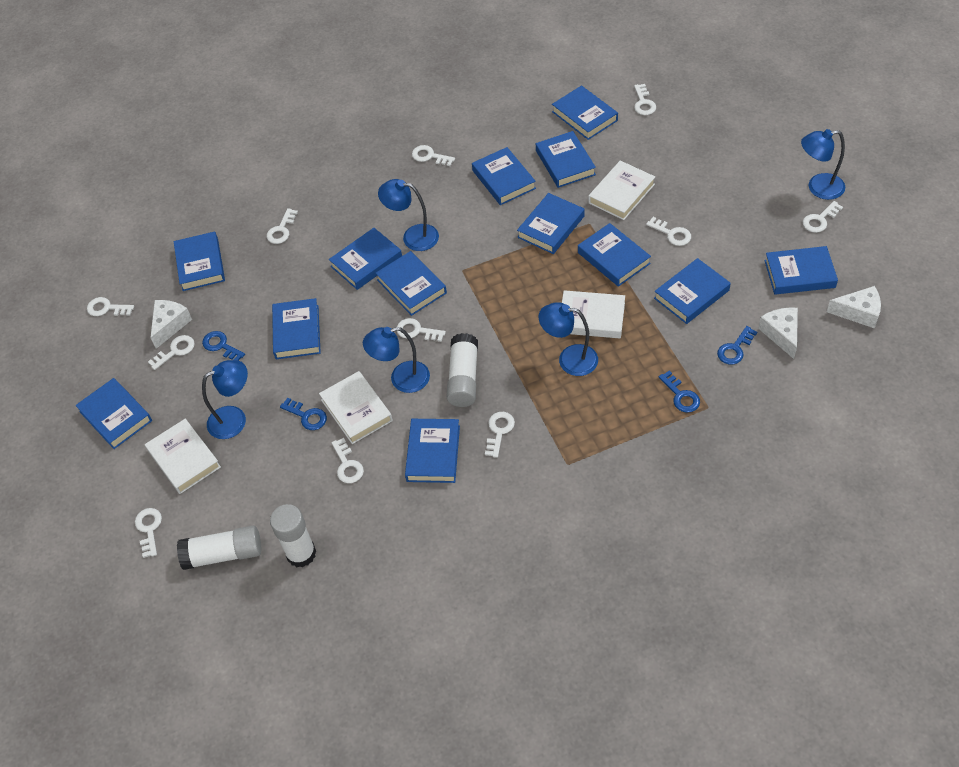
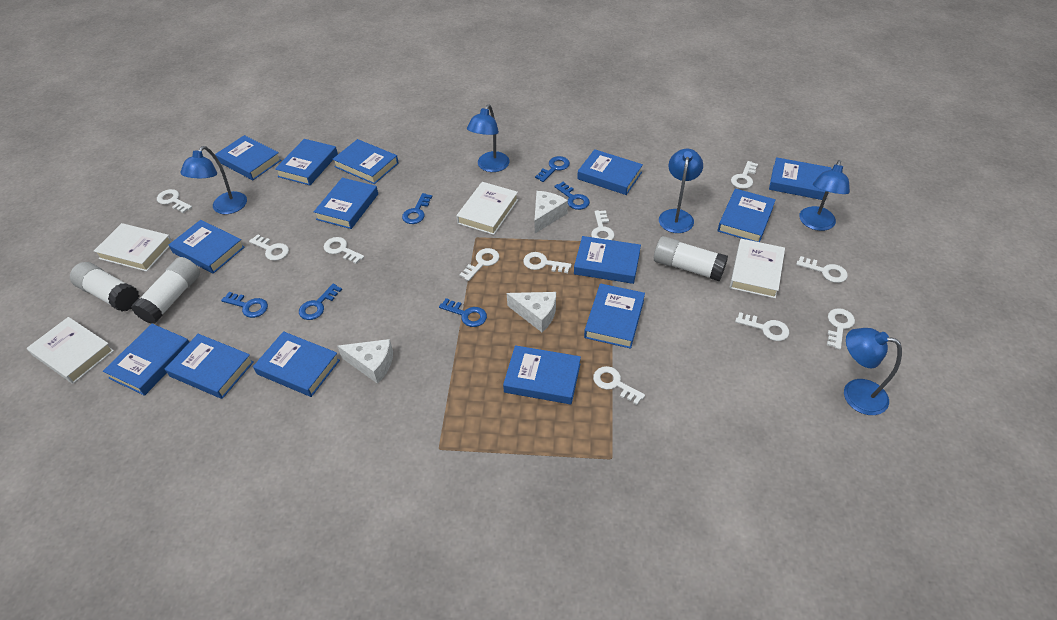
blue book: [75,378,152,449] [174,231,225,291] [272,298,321,359] [329,228,402,290] [376,251,447,316] [405,419,460,483] [472,147,536,205] [517,193,584,254] [536,131,596,188] [552,85,618,140] [578,223,651,287] [654,258,731,324] [764,246,838,295] = 13 -> [103,324,189,396] [165,334,254,399] [169,220,245,274] [215,135,281,180] [253,331,340,397] [275,139,338,185] [314,178,378,229] [332,139,399,184] [503,345,581,404] [574,236,641,284] [577,149,643,195] [584,283,645,349] [718,188,776,242] [769,157,832,200] = 14
blue key: [202,331,245,361] [280,398,327,430] [659,371,700,413] [717,326,757,365] = 4 -> [221,292,268,318] [299,284,342,320] [402,193,432,224] [439,298,487,327] [535,156,570,182] [554,182,590,210] = 6

